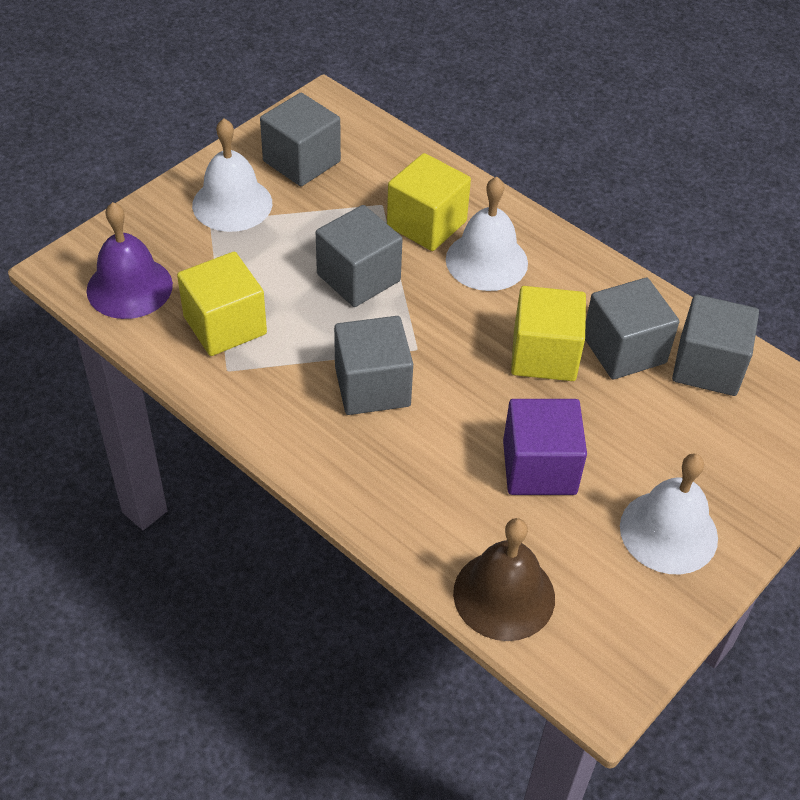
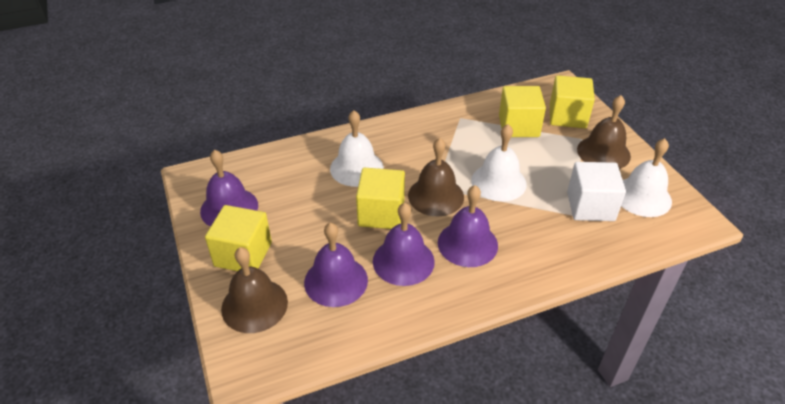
brown bell: [453,518,555,641] = 1 -> [221,247,288,333] [408,138,464,217] [577,95,631,169] = 3
grey cube: [260,93,341,186] [316,205,403,307] [334,316,413,415] [585,278,679,379] [672,294,759,396] = 5 -> none = 0
purple bell: [87,202,173,319] = 1 -> [200,150,258,227] [304,223,368,307] [373,203,435,286] [438,185,498,267] = 4
purple cube: [503,399,587,495] = 1 -> none = 0
white cube: none = 0 -> [567,162,626,221] = 1
yellow cube: [177,252,267,356] [387,153,471,251] [511,286,586,381] = 3 -> [205,205,272,271] [356,168,405,229] [499,86,546,137] [550,75,595,128] = 4

